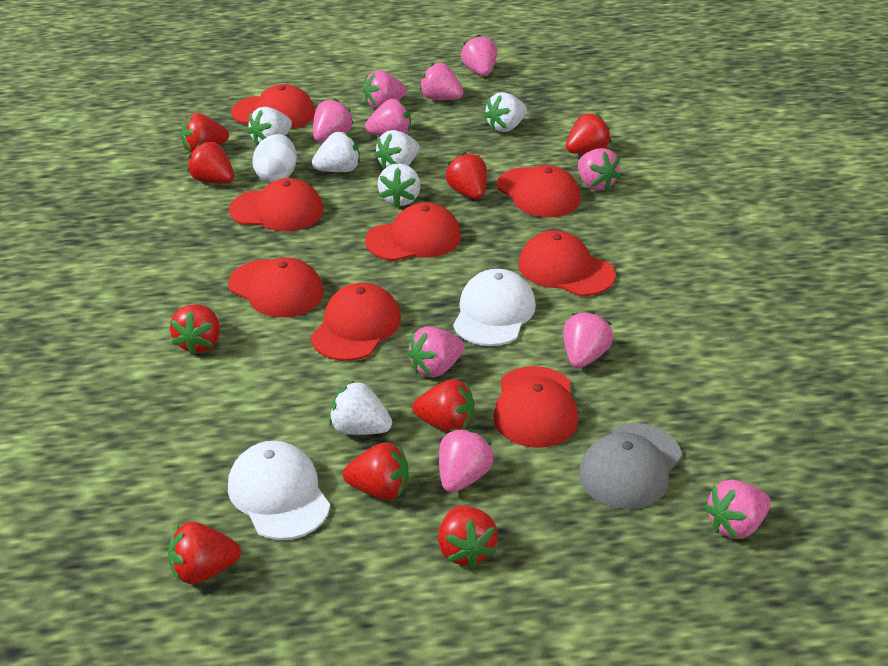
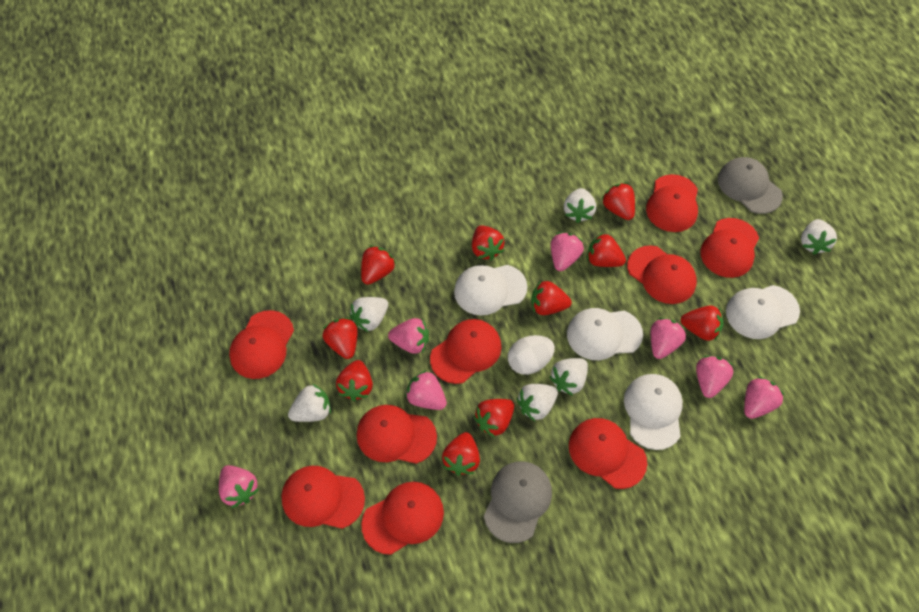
grey cap: [579,423,682,509] = 1 -> [484,461,552,543] [718,157,783,214] = 2
pink strawberry: [313,98,354,142] [363,70,407,109] [365,99,411,136] [407,326,465,378] [420,63,463,100] [439,429,494,493] [461,35,497,76] [563,311,613,368] [578,148,621,191] [704,480,771,539] = 10 -> [219,465,259,508] [388,318,429,354] [405,370,447,410] [551,232,584,271] [651,318,686,359] [696,356,733,398] [744,377,784,419] = 7
red cap: [228,258,324,317] [229,178,324,231] [231,84,315,129] [310,283,401,361] [365,202,461,261] [493,366,578,448] [497,165,581,217] [518,230,616,296] = 8 -> [229,310,294,379] [281,466,365,529] [357,405,437,464] [361,482,444,555] [430,319,501,384] [569,418,647,489] [627,245,697,304] [646,174,698,232] [700,218,759,278] = 9
red strawberry: [168,522,241,584] [170,304,220,355] [181,113,229,153] [187,142,234,183] [343,443,409,500] [412,379,474,433] [438,506,498,568] [445,152,487,199] [566,113,611,154] = 9 -> [323,318,358,359] [336,360,373,401] [361,245,396,285] [442,432,480,476] [472,225,504,261] [474,399,514,437] [531,281,572,315] [587,233,626,267] [601,183,635,220] [680,305,723,341] = 10
white cap: [228,441,330,540] [453,269,536,346] = 2 -> [454,265,528,316] [567,308,643,360] [624,374,683,450] [726,285,800,339] = 4

